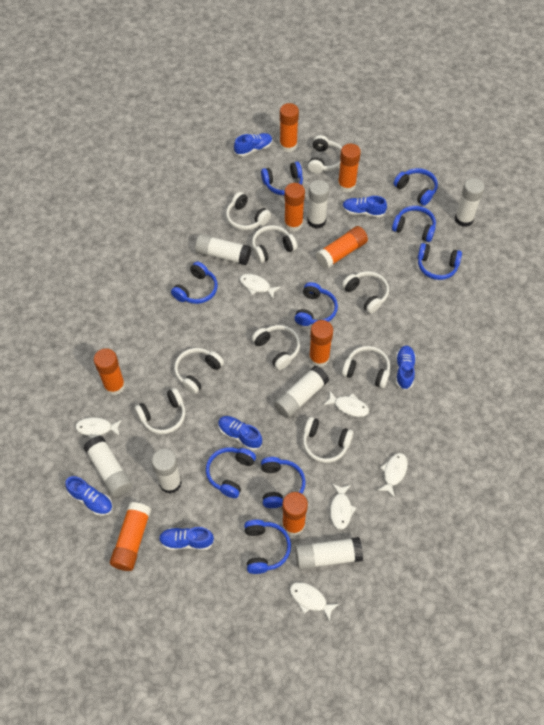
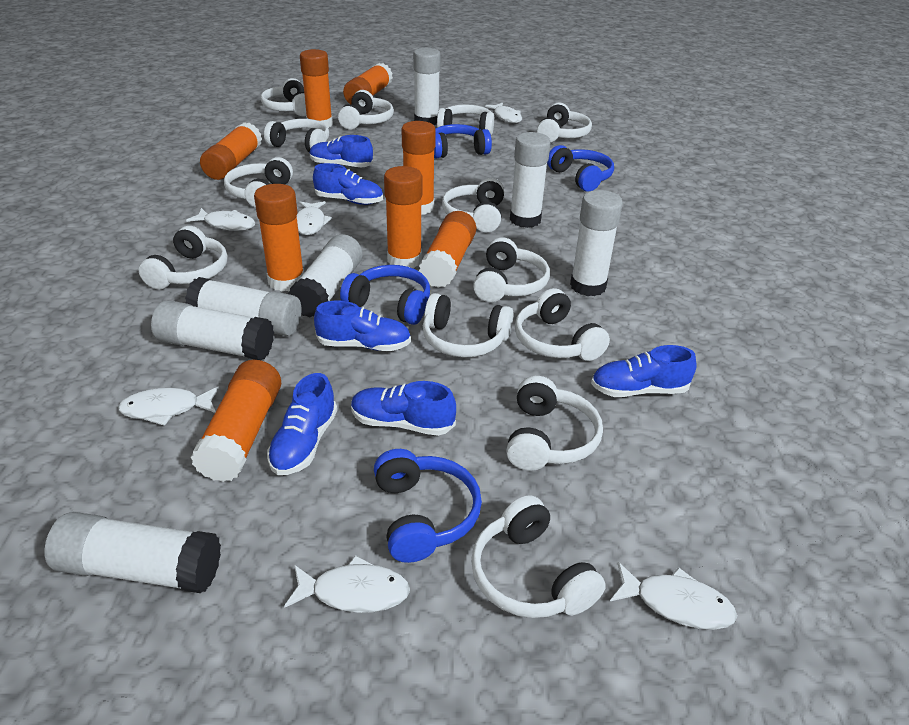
blue headphones: [171,262,218,304] [206,447,256,498] [244,520,291,574] [261,162,303,195] [261,457,306,508] [295,282,338,326] [392,206,436,242] [394,168,438,206] [418,243,462,280] = 9 -> [340,265,430,325] [374,449,482,563] [434,124,492,158] [547,145,614,192] = 4
white headphones: [135,388,186,434] [174,348,224,394] [226,192,271,230] [252,225,297,263] [252,325,300,370] [303,417,354,463] [308,135,342,174] [342,271,389,314] [342,346,390,389] = 9 -> [139,226,228,290] [224,157,293,208] [261,78,307,116] [264,119,329,153] [338,90,394,130] [423,293,514,358] [437,104,494,136] [442,178,504,232] [471,495,606,618] [473,237,550,302] [506,376,603,471] [515,288,610,361] [537,103,592,142] = 13

